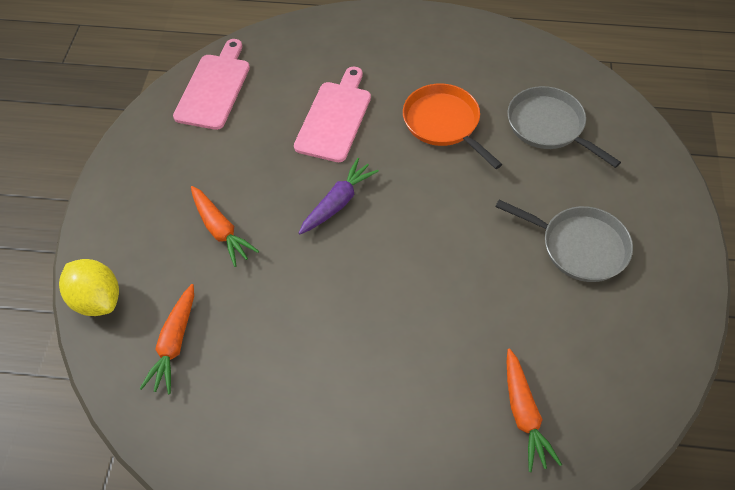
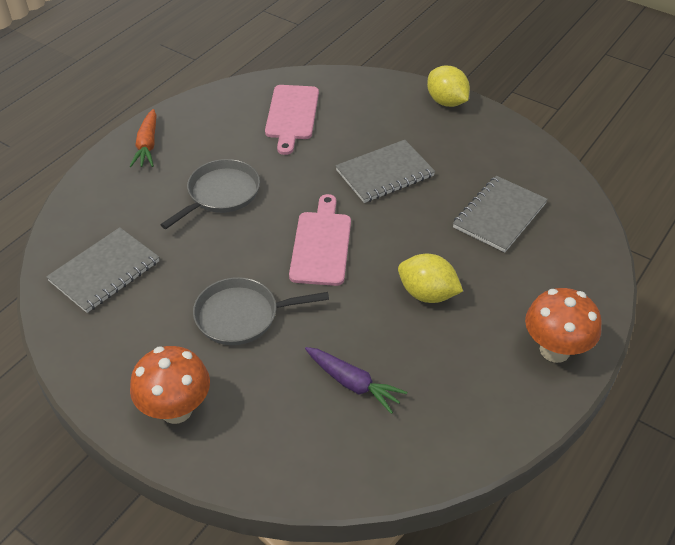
grey notebook: none = 0 -> [46,227,159,313] [335,140,435,203] [453,176,548,253] = 3
orange carrot: [139,284,194,394] [191,186,259,267] [507,348,562,472] = 3 -> [129,109,157,167] = 1
orange mushroom: none = 0 -> [130,346,210,424] [525,288,601,363] = 2
orange pan: [403,84,502,169] = 1 -> none = 0
yellow lemon: [59,259,119,316] = 1 -> [398,254,463,303] [427,66,470,107] = 2

